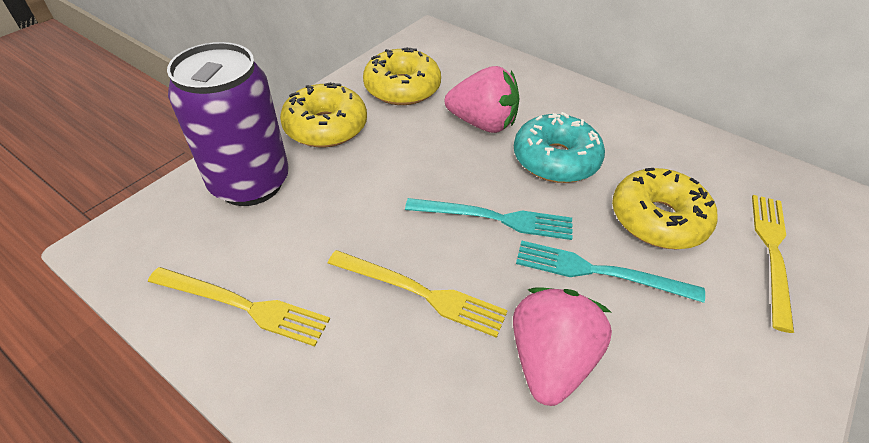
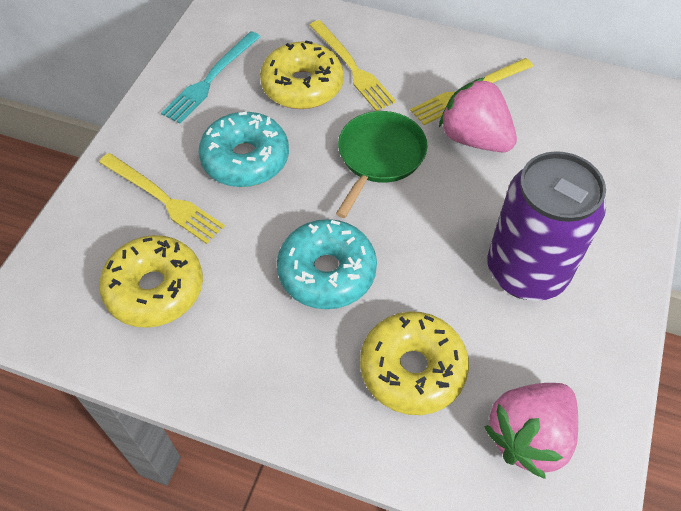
green pan: none = 0 -> [336,111,428,218] = 1
turquoise donut: [514,112,605,183] = 1 -> [198,112,289,187] [277,219,377,309] = 2
turquoise fork: [405,198,572,240] [516,241,705,303] = 2 -> [161,31,261,124] = 1

